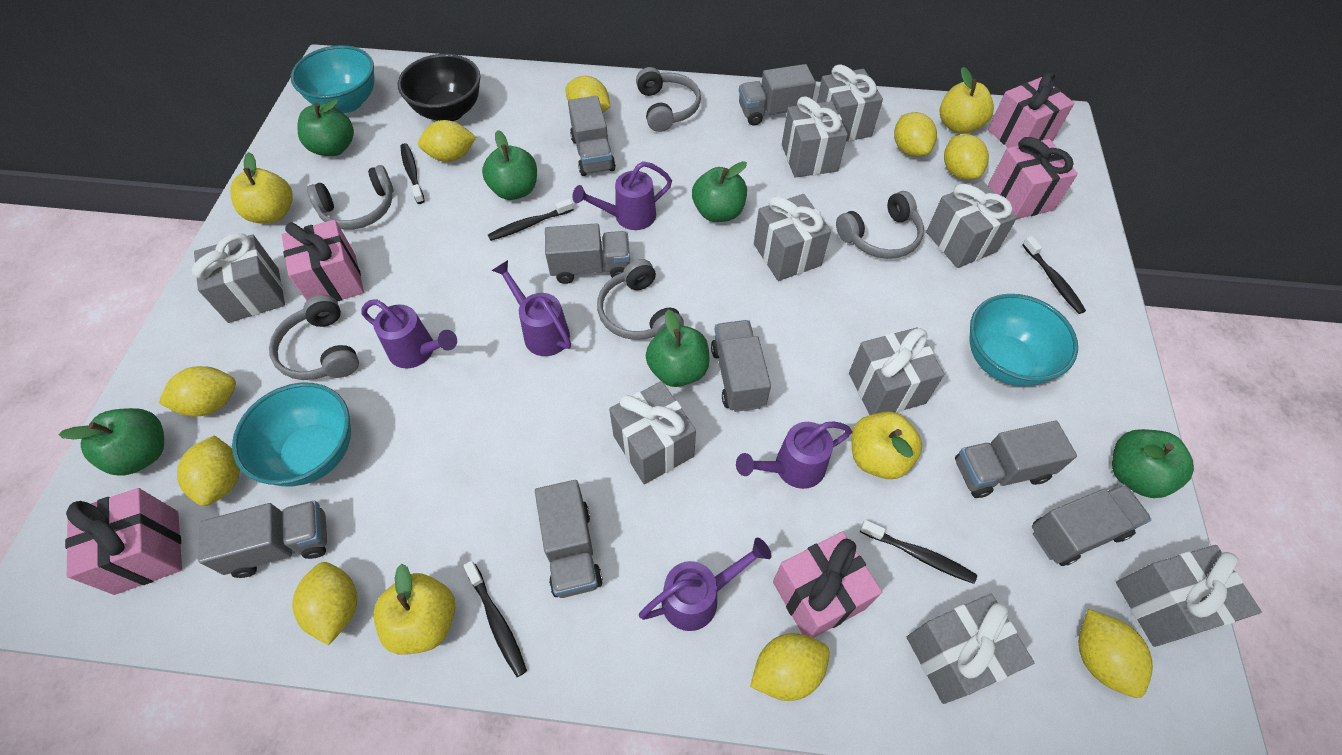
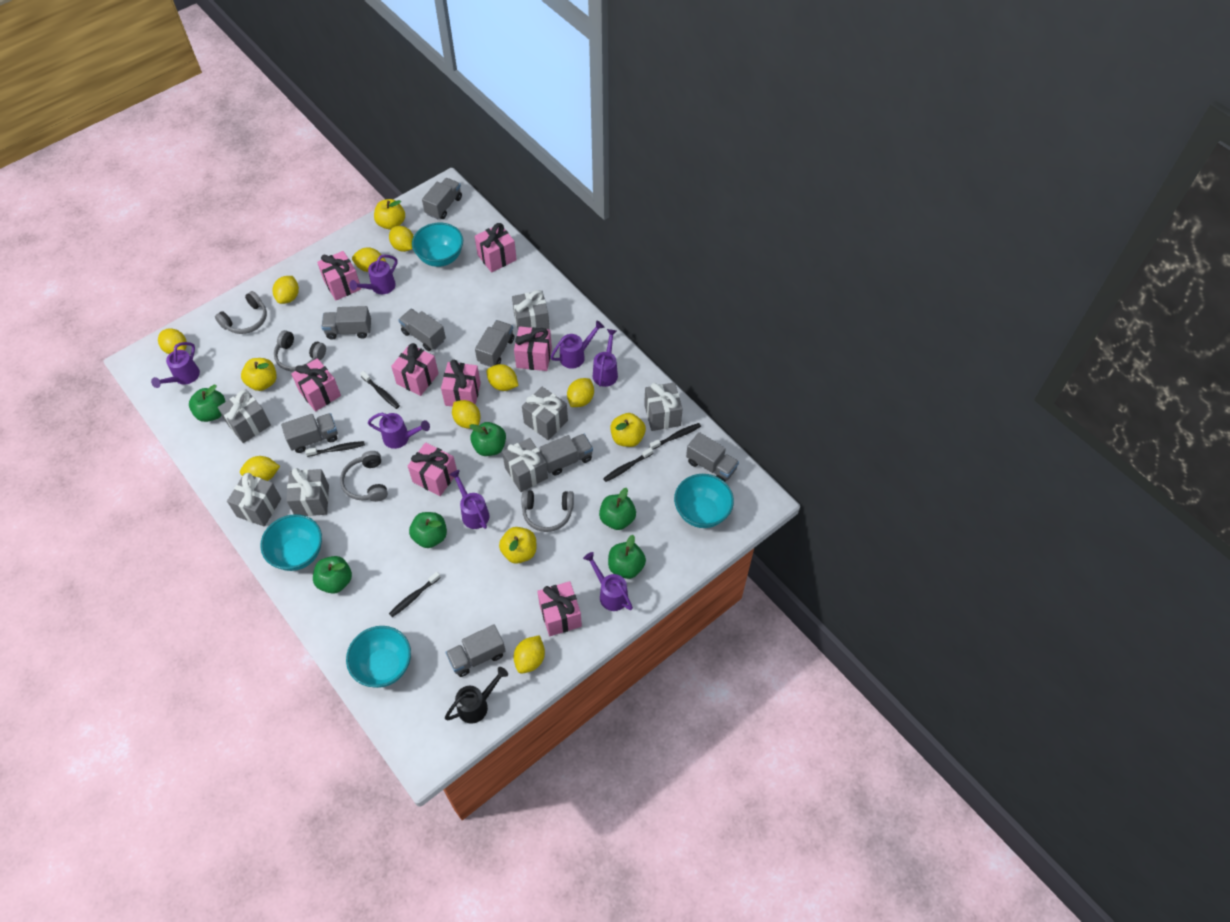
black bowl: [397,54,480,121] = 1 -> none = 0
black watering can: none = 0 -> [445,667,508,724] = 1
grey gift: [192,233,285,323] [609,381,696,484] [754,194,831,281] [782,96,848,177] [817,64,883,142] [849,328,944,415] [907,594,1034,704] [926,181,1017,268] [1116,545,1262,647] = 9 -> [218,389,271,443] [227,473,281,527] [287,468,329,516] [502,438,548,492] [512,290,550,329] [522,387,568,440] [644,382,683,431] = 7
grey headphones: [269,295,359,380] [307,165,393,230] [597,259,684,340] [636,67,701,132] [836,191,924,259] = 5 -> [215,291,267,334] [274,330,326,372] [340,451,388,502] [521,490,574,532] = 4
pink gift: [65,488,182,595] [282,220,364,302] [773,531,882,638] [988,72,1074,148] [988,137,1078,219] = 5 -> [291,358,341,411] [317,251,361,300] [391,343,439,396] [408,442,457,496] [441,359,481,407] [475,223,517,272] [514,326,552,371] [537,581,582,636] = 8
purple watering can: [362,299,457,369] [491,260,571,356] [572,161,672,230] [639,538,772,631] [736,421,852,489] = 5 -> [151,342,200,388] [349,255,397,294] [368,413,430,449] [449,470,489,529] [550,320,604,369] [583,552,633,611] [593,329,618,387] = 7
turquoise bowl: [232,383,351,486] [291,45,374,113] [969,294,1078,386] = 3 -> [260,514,322,571] [346,626,411,688] [412,223,463,267] [674,474,734,528] = 4

